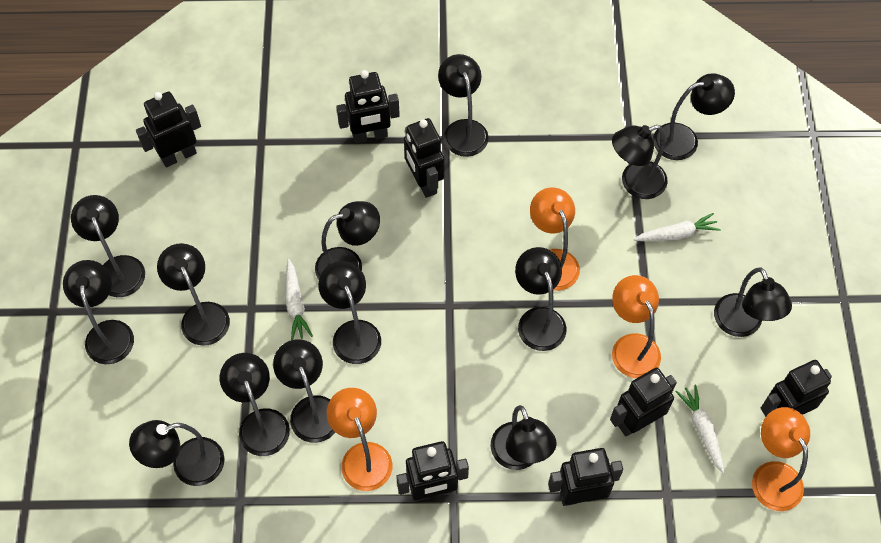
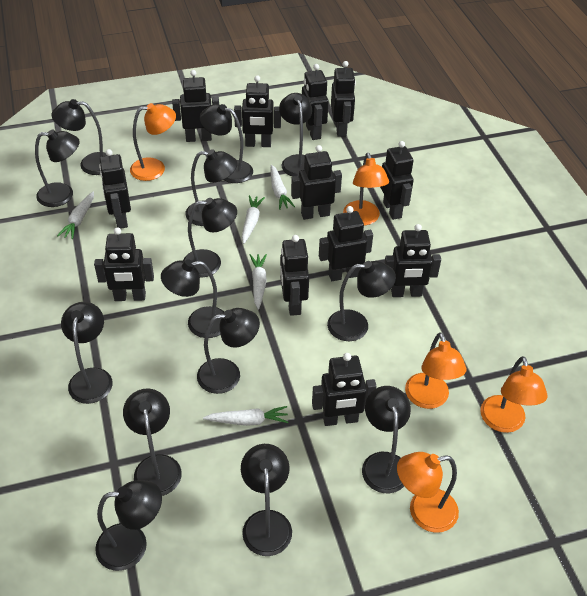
black robot: [136,92,201,167] [336,70,400,144] [396,441,469,501] [404,118,444,198] [548,448,623,506] [610,368,677,436] [761,360,832,417] = 7 -> [94,227,154,301] [99,149,131,229] [172,70,219,142] [234,75,281,147] [280,235,309,316] [291,145,342,220] [302,64,329,140] [312,353,376,426] [319,206,373,281] [331,61,356,137] [380,141,414,220] [385,224,441,297] = 12
orange lamp: [327,388,392,491] [530,187,580,291] [612,275,661,378] [752,407,810,511] = 4 -> [130,103,176,181] [343,153,389,226] [397,452,459,533] [405,332,466,409] [480,356,548,433] = 5
white carrot: [285,259,313,340] [634,213,720,241] [676,385,725,474] = 3 -> [57,191,94,239] [203,406,288,426] [242,195,265,244] [250,254,267,310] [271,165,295,210] = 5

